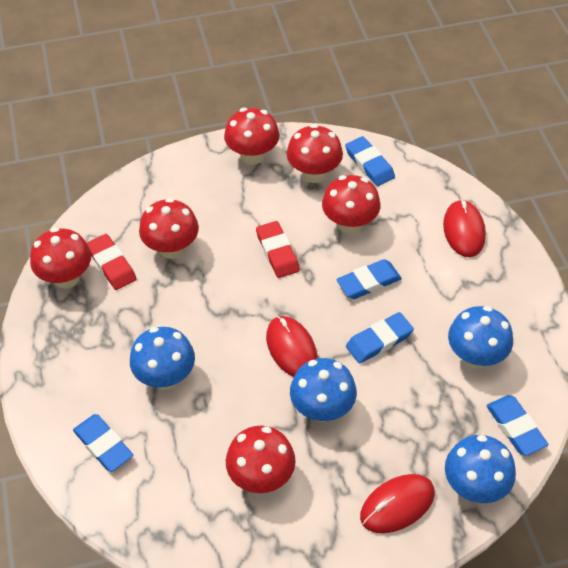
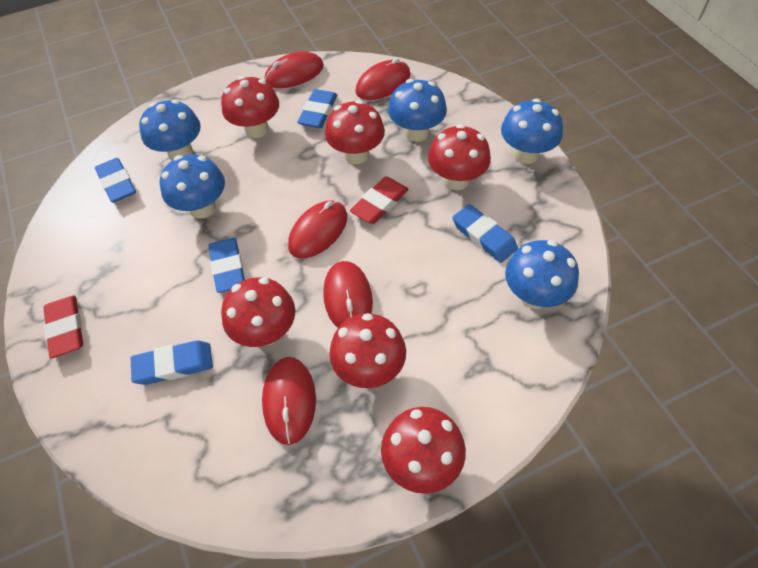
blue mushroom: [130,327,195,389] [290,358,357,422] [445,435,516,503] [448,306,513,369] = 4 -> [139,99,201,160] [160,154,225,219] [388,79,447,142] [501,99,563,164] [505,240,579,309] = 5
red mouse: [266,316,318,377] [360,474,435,533] [443,199,486,257] = 3 -> [262,357,316,445] [264,52,324,88] [288,201,347,258] [323,261,373,328] [356,58,411,100] = 5

